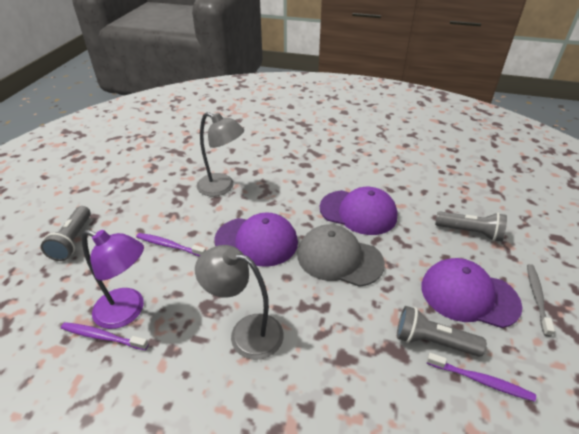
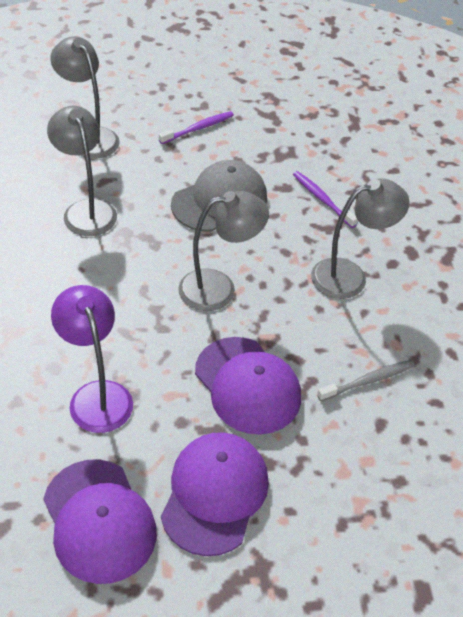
grey flashlight: [41,206,91,261] [397,306,487,357] [435,211,507,242] = 3 -> none = 0
grey lamp: [195,245,284,360] [197,112,244,196] = 2 -> [47,105,117,236] [50,36,120,159] [178,191,269,311] [311,178,410,299] = 4
purple toothbrush: [61,322,149,350] [136,233,206,256] [427,353,536,402] = 3 -> [159,111,234,144] [293,171,358,228] = 2

